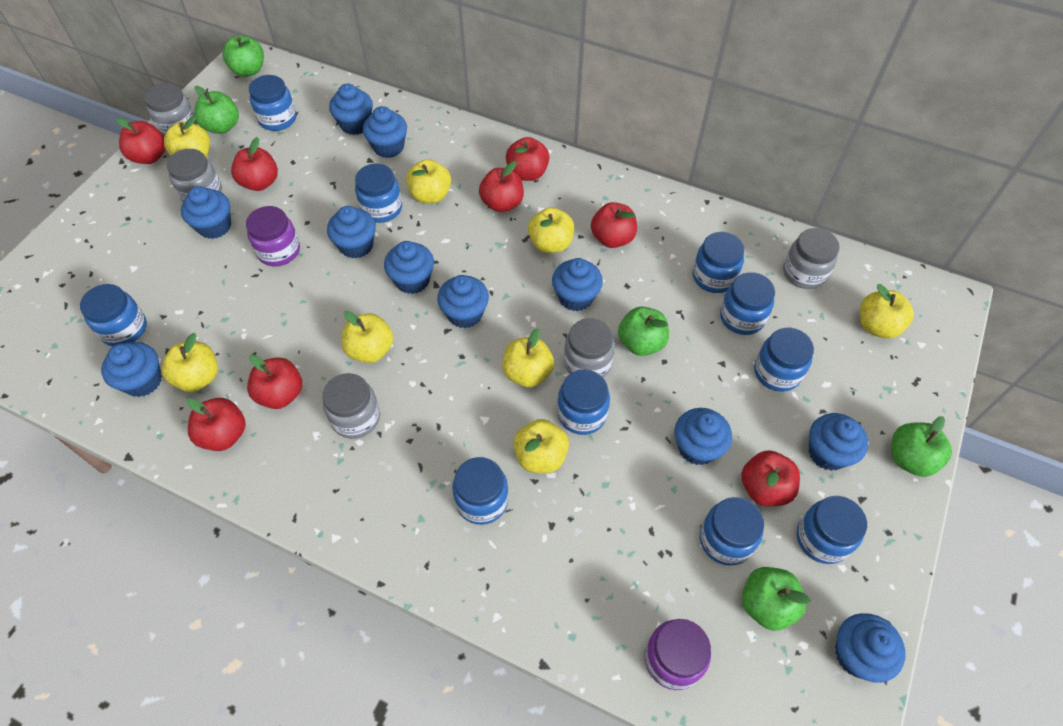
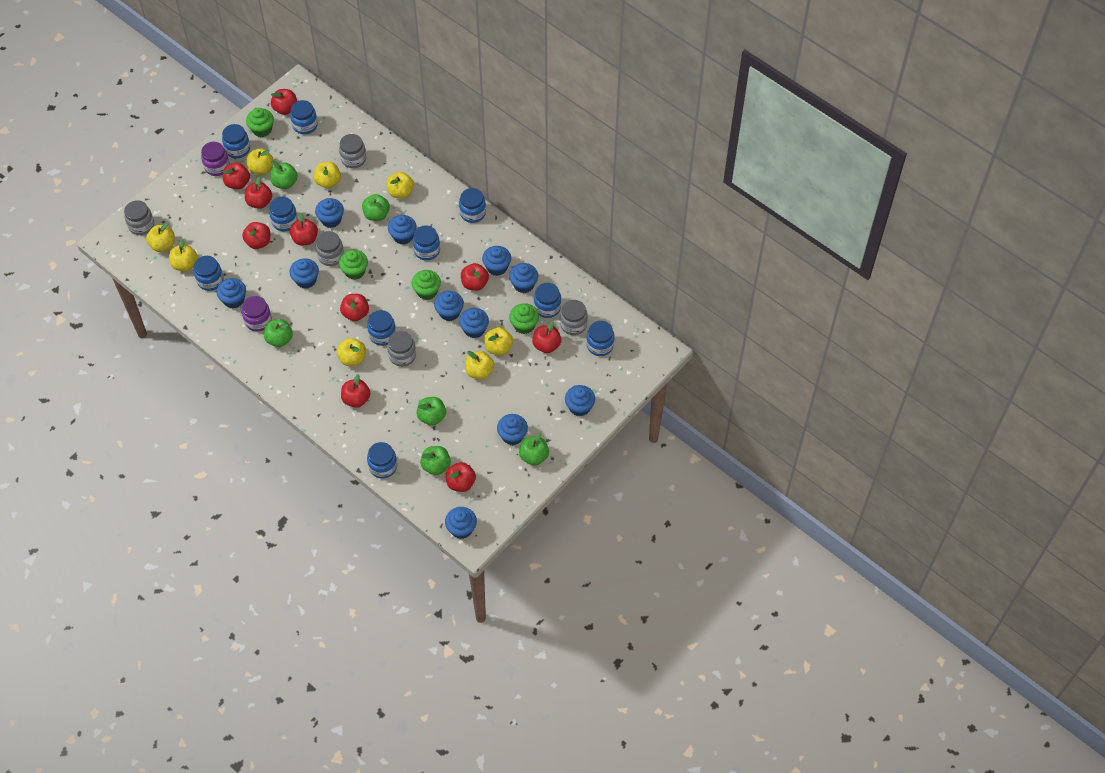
green apple: [194,86,239,134] [222,35,264,77] [618,307,669,356] [742,567,811,631] [891,416,952,477] = 5 -> [264,319,293,347] [270,161,298,189] [362,194,390,221] [416,397,446,426] [420,446,451,475] [519,433,549,466] = 6
green cupcake: none = 0 -> [246,108,274,137] [339,250,368,280] [412,270,441,300] [509,303,539,334] = 4
red apple: [116,117,166,164] [186,398,246,451] [231,137,278,191] [247,355,302,409] [479,161,524,212] [506,137,549,181] [591,202,637,248] [741,450,800,506] = 8 -> [223,163,250,189] [242,222,270,249] [245,176,272,209] [271,89,297,115] [290,213,318,246] [340,294,369,321] [341,374,370,408] [446,462,476,492] [461,263,489,291] [532,321,561,353] = 10

